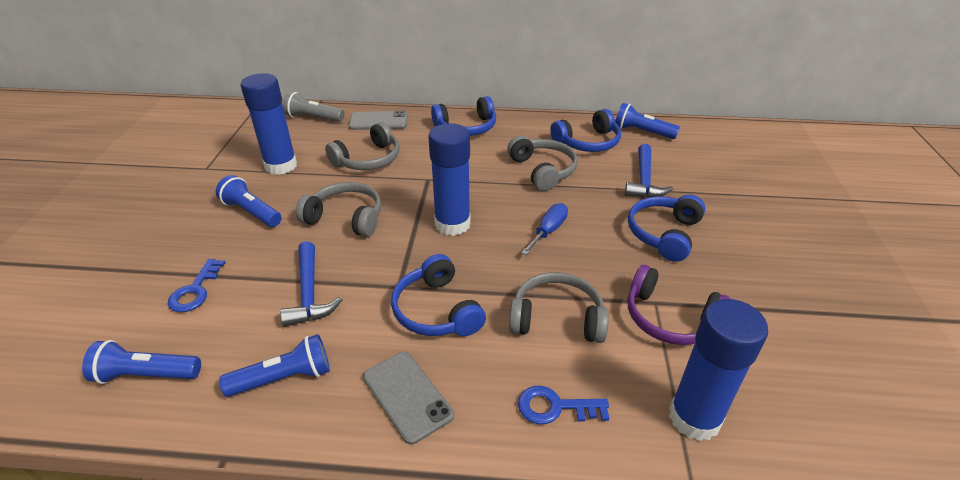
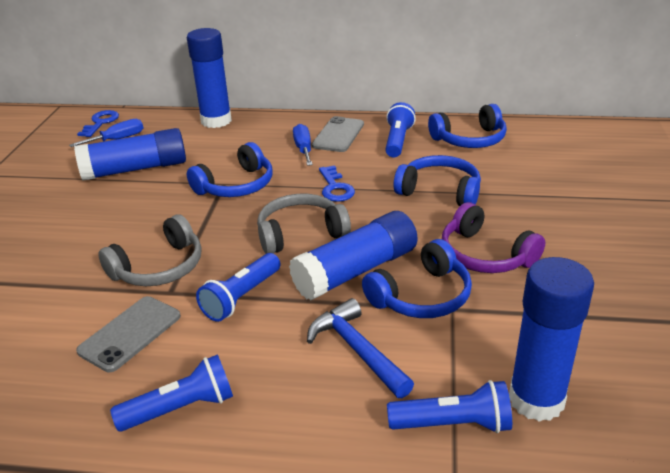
blue glue stick: [241,73,297,175] [428,123,471,236] [669,299,768,441] = 3 -> [74,128,186,181] [187,28,232,128] [289,211,418,300] [509,257,594,422] = 4
blue hammer: [280,241,343,327] [625,144,673,198] = 2 -> [307,298,414,398] = 1
blue screwdriver: [521,203,568,255] = 1 -> [69,119,143,147] [293,124,313,166] = 2
grey flashlight: [282,92,344,122] = 1 -> none = 0
grey headphones: [296,182,381,237] [325,122,399,170] [507,136,578,191] [509,272,609,343] = 4 -> [98,214,202,286] [257,194,351,254] = 2

